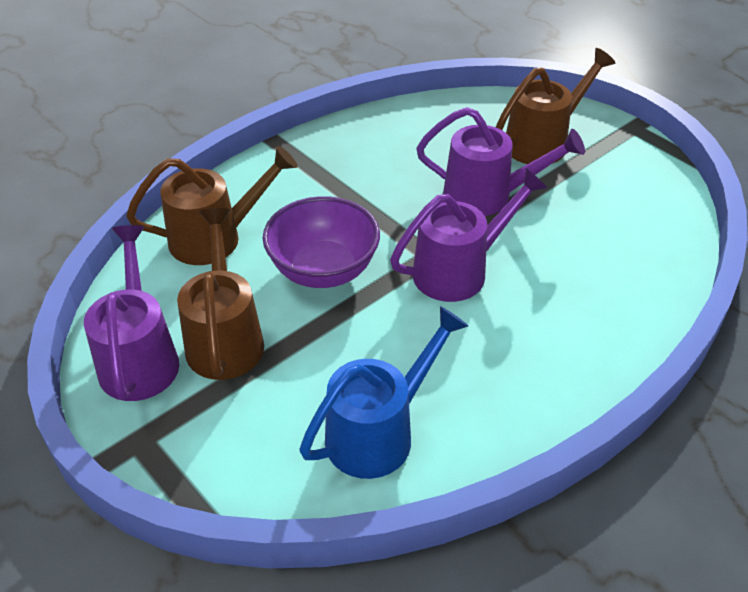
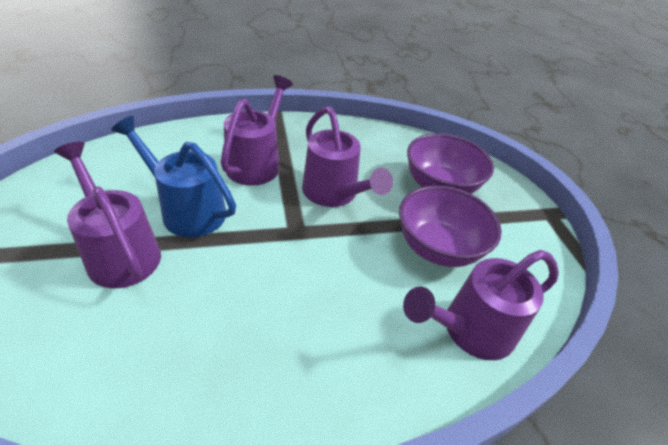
brown watering can: [126,146,298,265] [177,208,264,380] [496,48,615,164] = 3 -> none = 0
purple bowl: [263,196,380,288] = 1 -> [399,185,502,267] [407,133,494,194] = 2
purple watering can: [84,225,179,401] [390,168,548,302] [416,107,585,216] = 3 -> [54,142,161,288] [221,75,293,186] [302,107,393,207] [403,250,559,360] = 4

